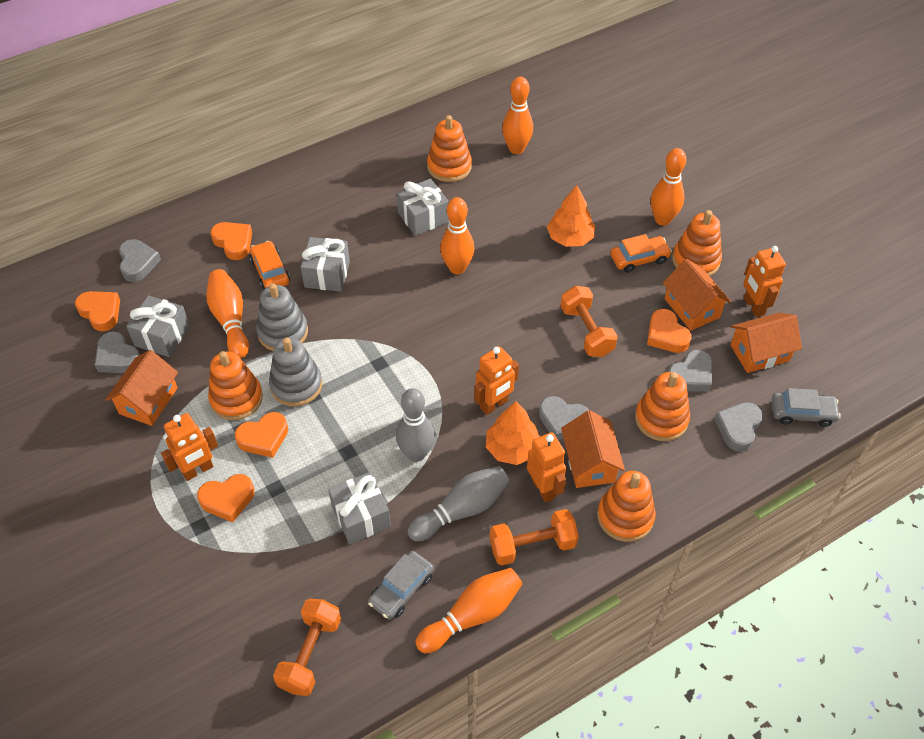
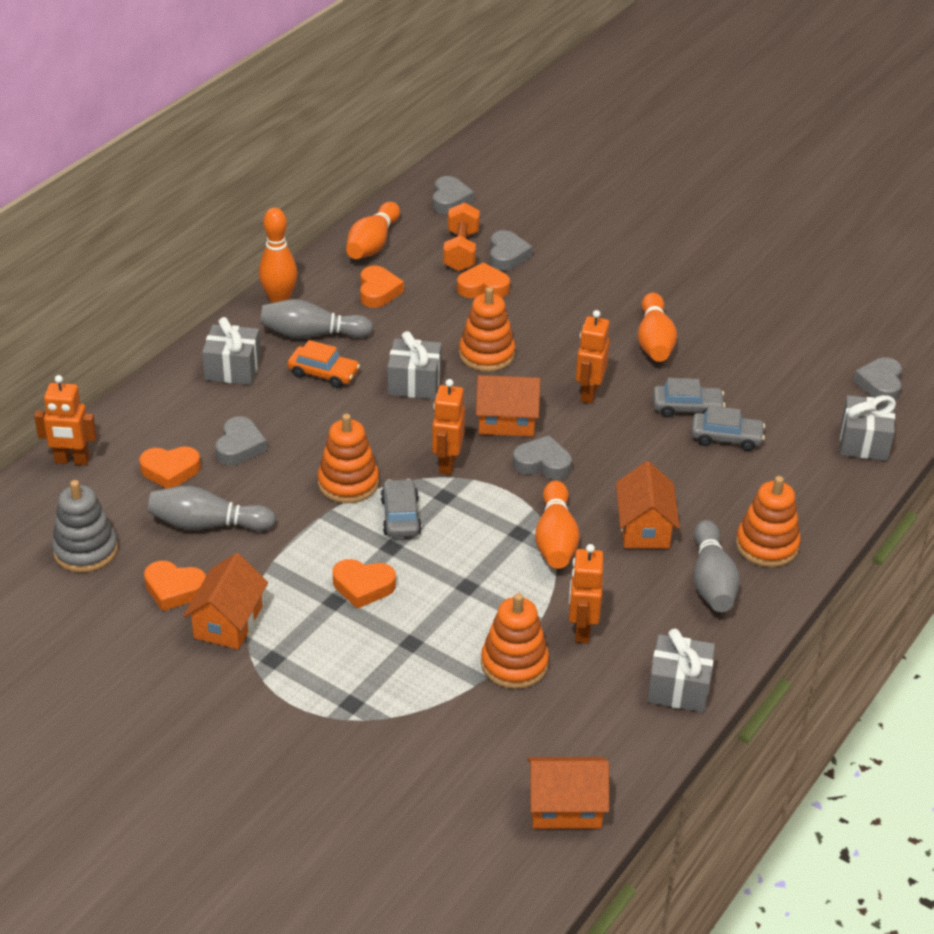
grey bowling pin: [396,388,435,462] [408,466,510,542] = 2 -> [148,486,276,531] [260,299,373,338] [694,520,740,612] = 3
grey car: [368,551,434,620] [772,388,841,427] = 2 -> [381,479,422,538] [653,378,725,417] [691,406,765,451] = 3
grey stacking toy: [256,283,308,351] [269,337,323,407] = 2 -> [52,480,118,573] = 1
orange bowling pin: [206,269,249,358] [416,568,522,653] [440,197,475,275] [502,77,533,154] [651,148,686,226] = 5 -> [259,208,297,303] [346,202,400,259] [535,481,580,569] [638,293,677,362] = 4
orange car: [250,241,290,290] [610,234,672,273] = 2 -> [287,340,360,388] = 1
orange dumbbell: [273,599,341,696] [490,509,579,566] [561,286,618,357] = 3 -> [443,202,480,271] = 1
orange stacking toy: [208,351,263,420] [427,115,472,182] [597,471,656,542] [635,372,690,441] [672,210,722,276] = 5 -> [318,414,379,503] [459,287,515,372] [481,593,549,689] [736,476,801,567] = 4
orange tree: [486,401,540,465] [547,185,595,247] = 2 -> none = 0

